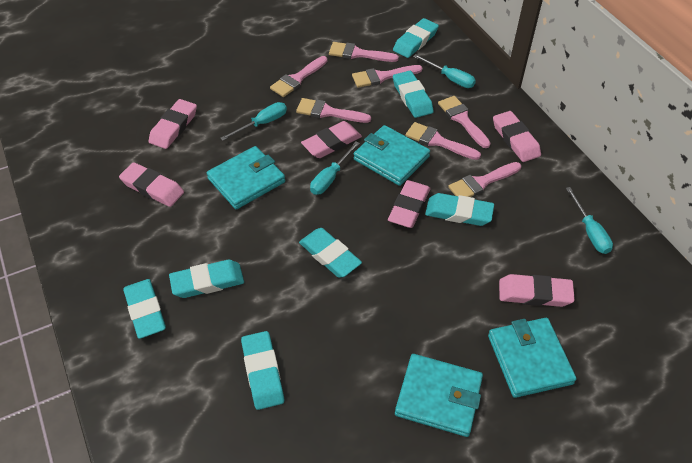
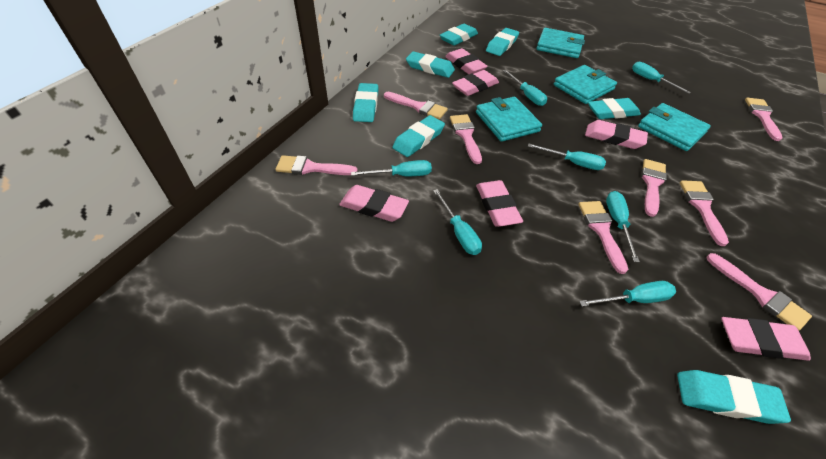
pink brush: [270,56,327,97] [296,98,371,123] [329,42,399,62] [352,65,422,88] [405,122,481,160] [438,96,491,148] [448,162,521,197] = 7 -> [276,155,358,175] [384,92,448,120] [450,114,482,164] [578,201,628,274] [641,159,667,217] [680,180,729,246] [707,253,812,331] [745,98,782,141] = 8
turquoise screwdriver: [221,102,287,141] [310,141,360,195] [413,54,476,88] [566,187,613,254] = 4 -> [351,160,432,176] [433,189,482,255] [503,70,547,106] [528,144,606,170] [579,281,676,307] [606,191,640,262] [632,62,691,94] = 7

